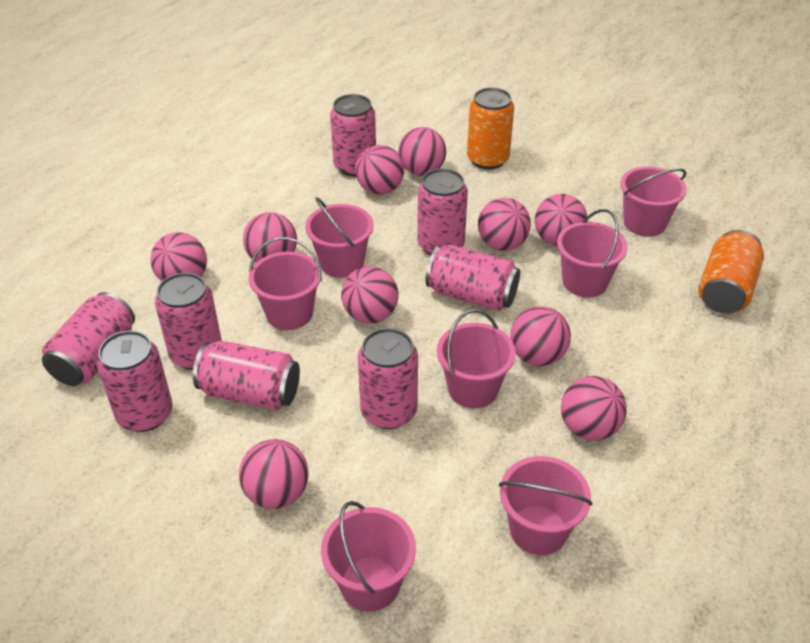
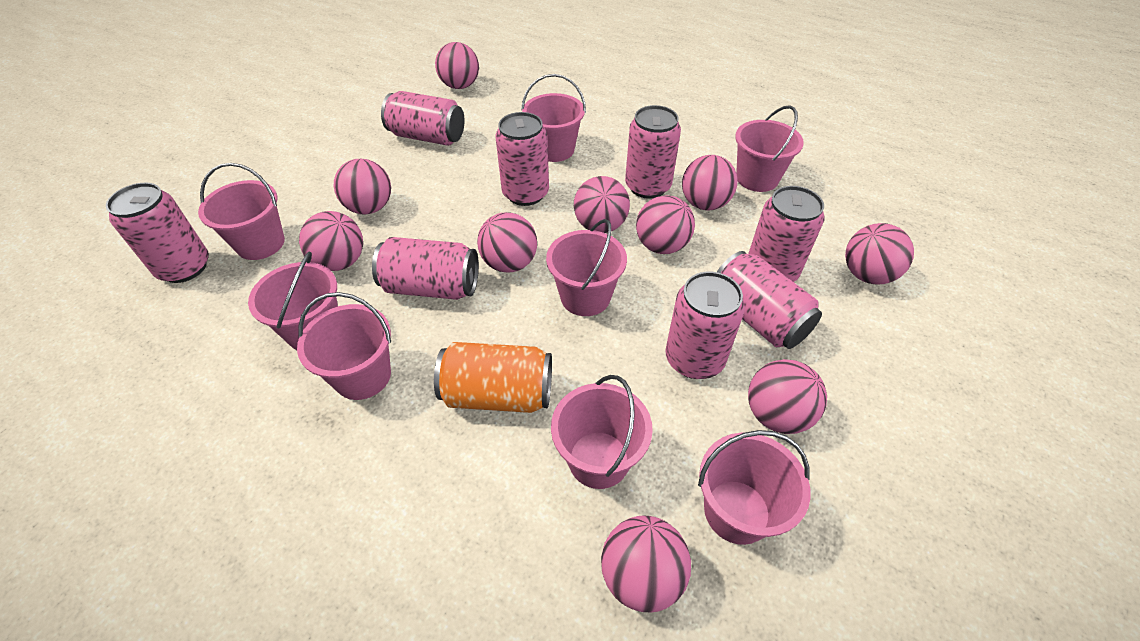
orange can: [467,87,514,170] [698,230,764,314] = 2 -> [434,342,552,413] = 1
pink bucket: [249,237,322,330] [305,197,374,278] [321,501,416,611] [437,309,516,408] [499,456,592,555] [557,209,627,297] [620,166,687,237] = 7 -> [198,163,285,260] [248,251,338,350] [297,292,391,400] [521,74,586,162] [546,219,627,316] [551,375,653,489] [698,430,811,545] [735,105,804,192] = 8

